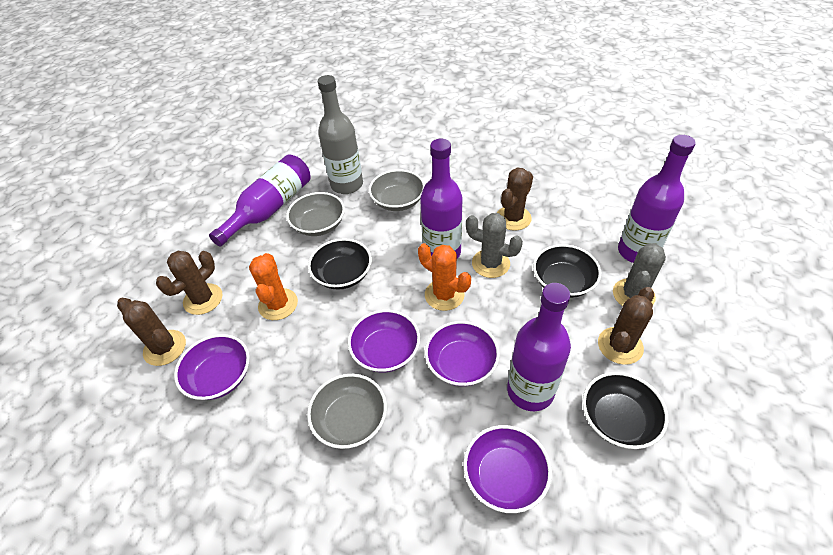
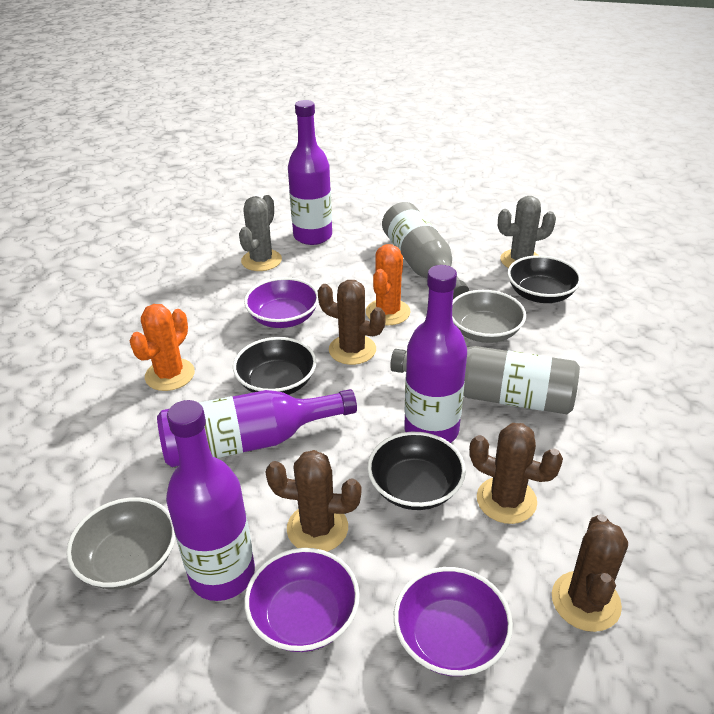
grey bottle: [318,75,363,194] = 1 -> [382,202,469,299] [390,346,580,414] = 2
grey bowl: [286,192,345,236] [307,374,387,449] [369,170,425,211] = 3 -> [66,497,176,589] [452,290,526,343] = 2
purple bowl: [174,334,250,400] [348,310,420,372] [425,321,500,386] [463,425,552,513] = 4 -> [244,277,319,328] [244,548,360,652] [394,567,513,676] = 3

